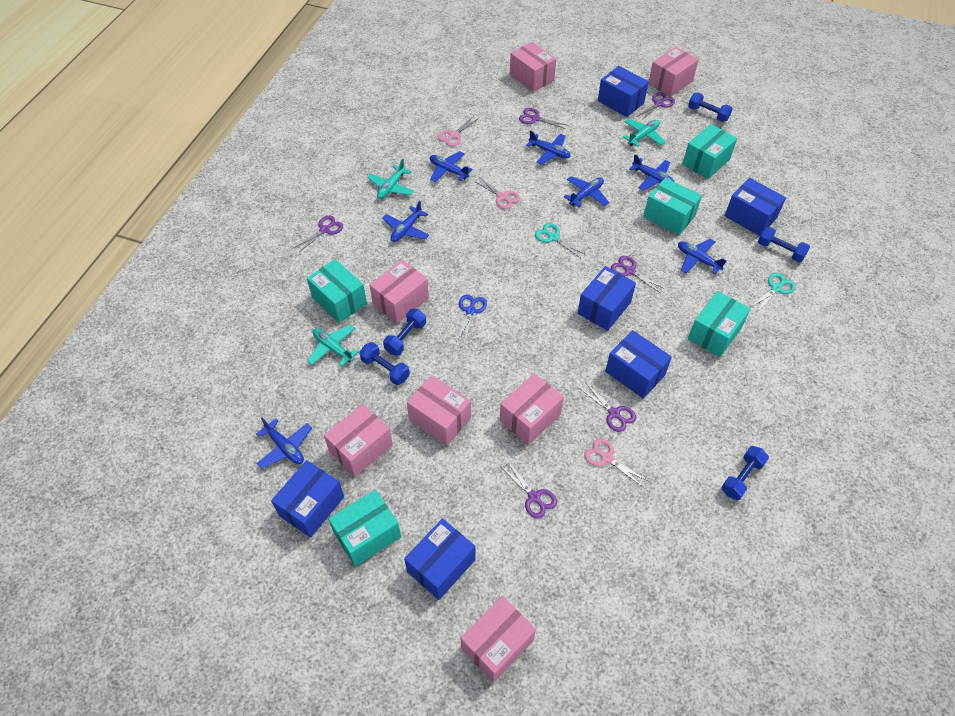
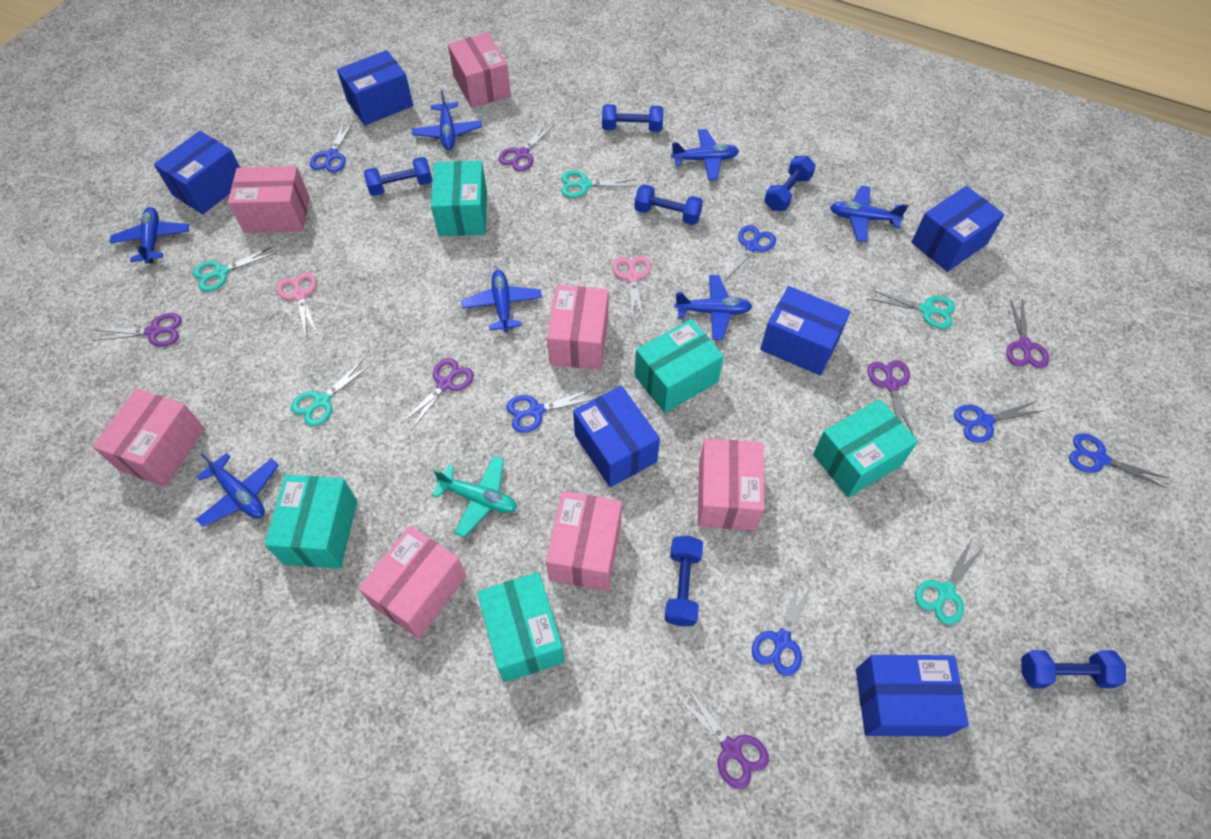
blue dumbbell: [359,342,410,385] [383,309,426,355] [688,93,733,122] [721,446,769,500] [758,227,810,262] = 5 -> [364,157,432,196] [602,104,663,132] [634,184,703,225] [665,536,703,626] [764,156,816,211] [1021,650,1126,688] = 6
blue scissors: [457,294,487,342] = 1 -> [310,120,354,173] [506,389,594,433] [725,225,776,285] [752,578,814,676] [954,401,1042,443] [1069,434,1167,488] = 6
pink scissors: [438,117,479,147] [474,176,520,209] [584,438,648,487] = 3 -> [276,272,318,336] [612,256,651,322] = 2
turquoise plane: [307,325,359,366] [367,159,414,199] [623,119,666,147] = 3 -> [432,456,517,537] = 1
turquoise scissors: [535,223,586,258] [751,273,796,312] = 2 -> [193,246,276,292] [291,359,372,426] [561,170,636,198] [869,290,955,329] [915,539,985,625] = 5

